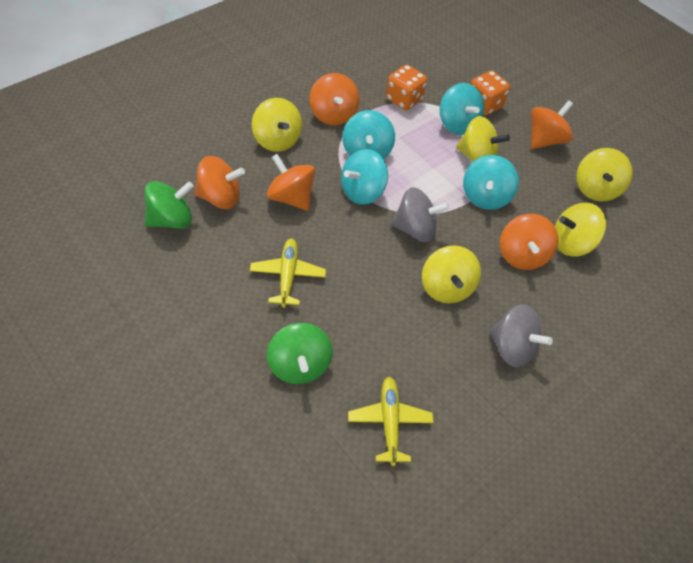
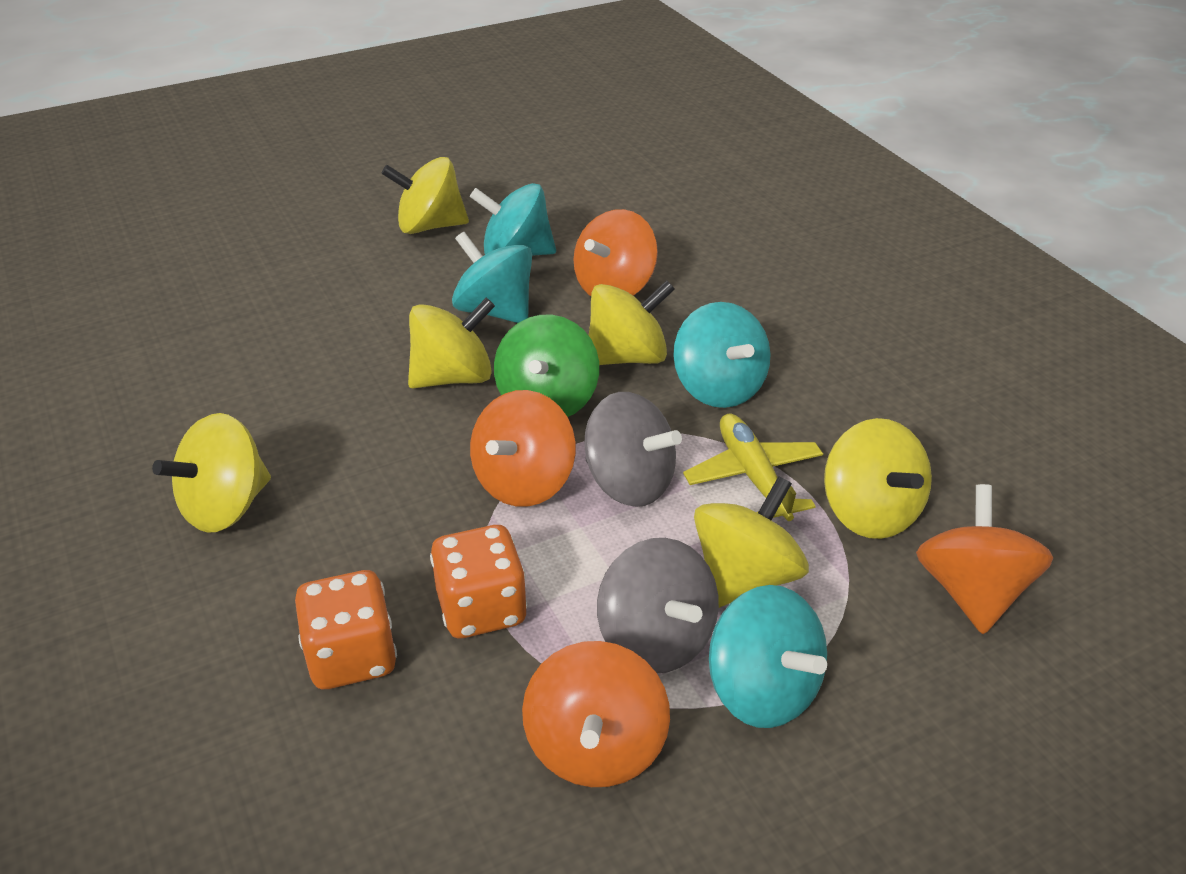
green spinning top: [144,181,194,229] [267,323,333,384] = 2 -> [494,315,599,417] = 1
orange spinning top: [194,156,245,209] [267,154,315,211] [309,73,359,125] [500,214,559,270] [531,100,573,149] = 5 -> [470,390,576,507] [522,641,670,787] [573,209,658,296] [916,484,1053,634] = 4
yellow plane: [250,238,326,308] [348,377,434,466] = 2 -> [683,414,823,521] = 1
yellow spinning top: [252,98,302,152] [422,246,481,303] [456,116,510,162] [555,203,606,257] [577,148,633,201] = 5 -> [152,413,271,533] [381,157,469,234] [408,298,495,388] [589,280,675,365] [694,476,809,608] [824,418,932,539] = 6

